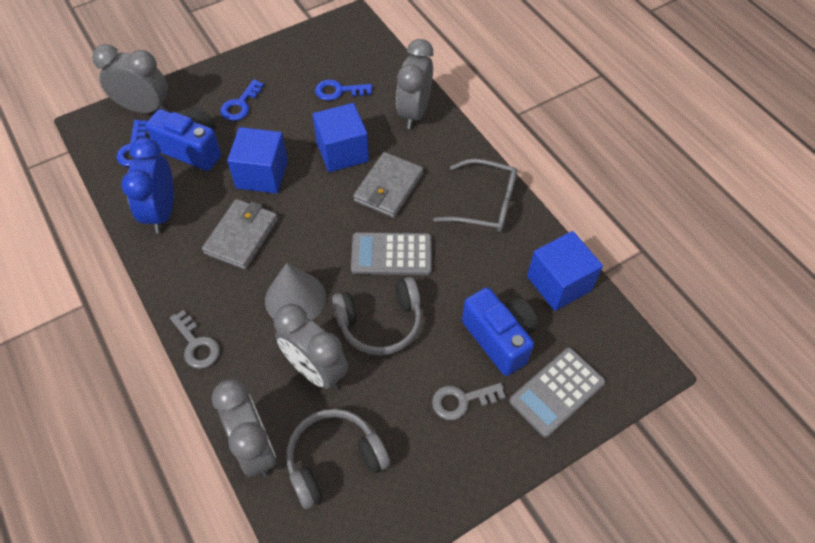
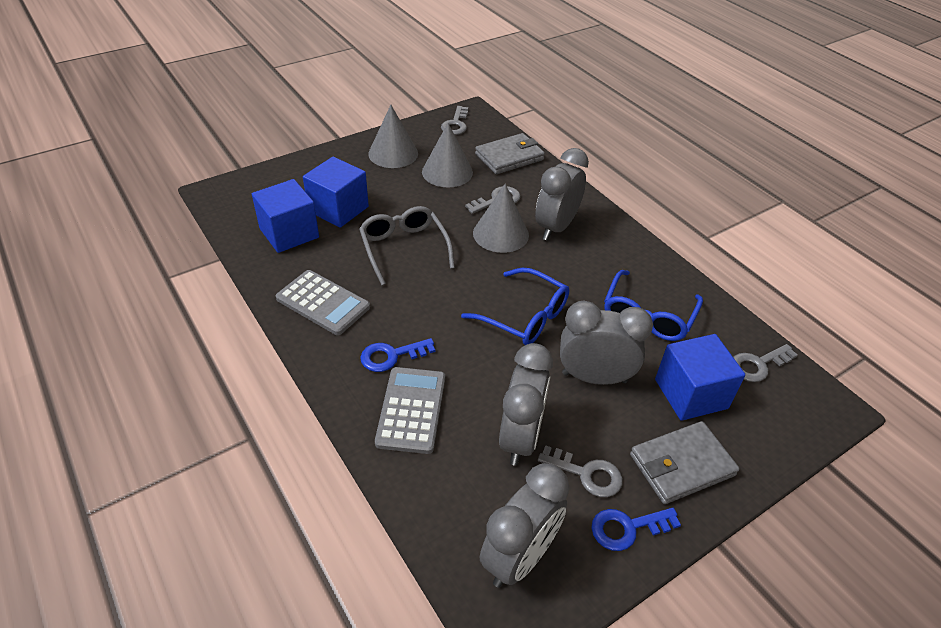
blue camera: [145,107,221,171] [462,287,538,376] = 2 -> none = 0
blue clock: [121,138,174,233] = 1 -> none = 0
blue glasses: none = 0 -> [461,268,569,345] [604,270,703,341] = 2
blue key: [116,120,147,167] [220,79,264,121] [315,79,372,101] = 3 -> [360,338,435,372] [591,508,681,551] = 2
grey cone: [265,263,326,320] = 1 -> [368,105,418,168] [422,123,473,188] [473,183,529,253] = 3
grey headphones: [286,409,390,509] [332,277,422,355] = 2 -> none = 0
grey key: [170,310,220,369] [432,383,506,420] = 2 -> [441,106,468,135] [465,186,521,214] [538,445,623,497] [733,344,798,382] = 4

